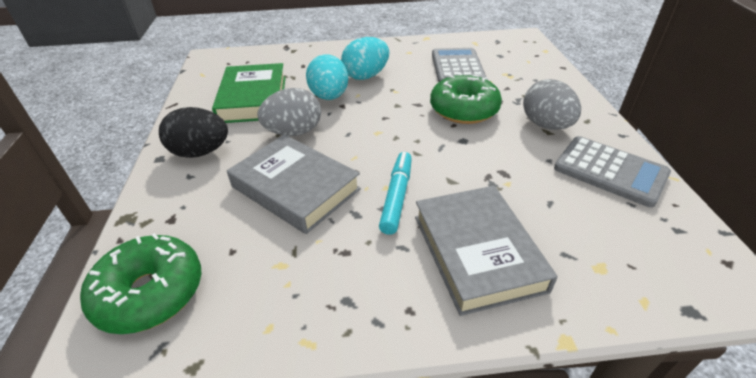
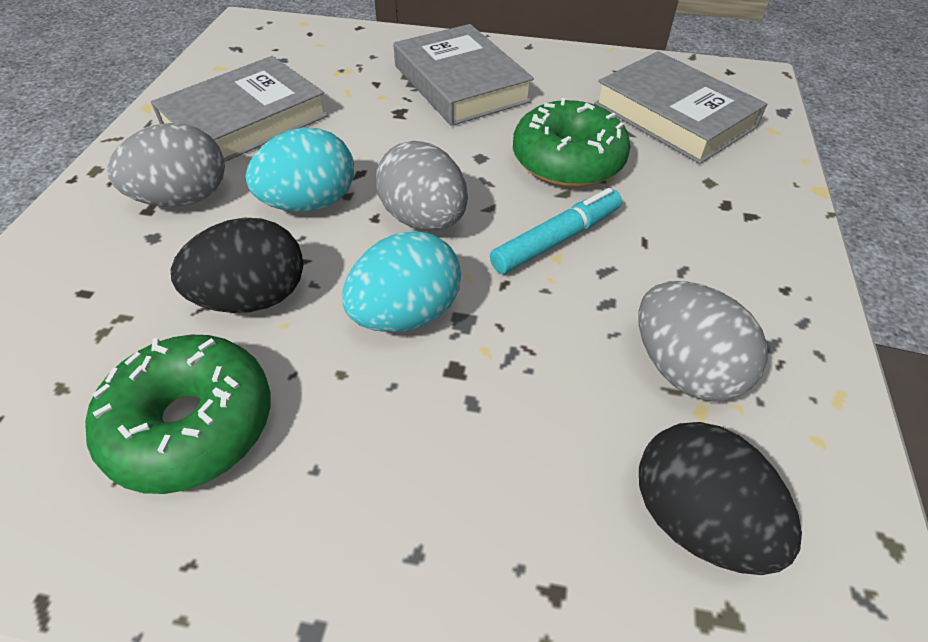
black egg: [159,107,228,158] = 1 -> [171,218,303,313] [639,422,802,575] = 2
green book: [212,63,286,123] = 1 -> none = 0
grey book: [227,135,361,234] [415,186,558,316] = 2 -> [151,56,328,162] [393,24,534,126] [594,51,767,164] = 3
grey calculator: [432,48,486,82] [554,136,671,208] = 2 -> none = 0
grey egg: [257,88,321,136] [523,79,581,130] = 2 -> [107,123,225,207] [376,141,468,231] [638,281,768,401] = 3

